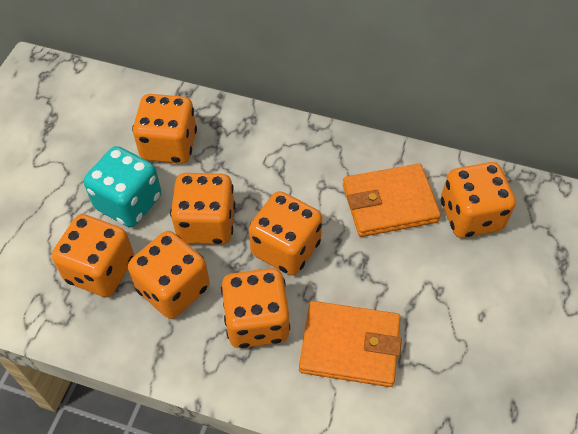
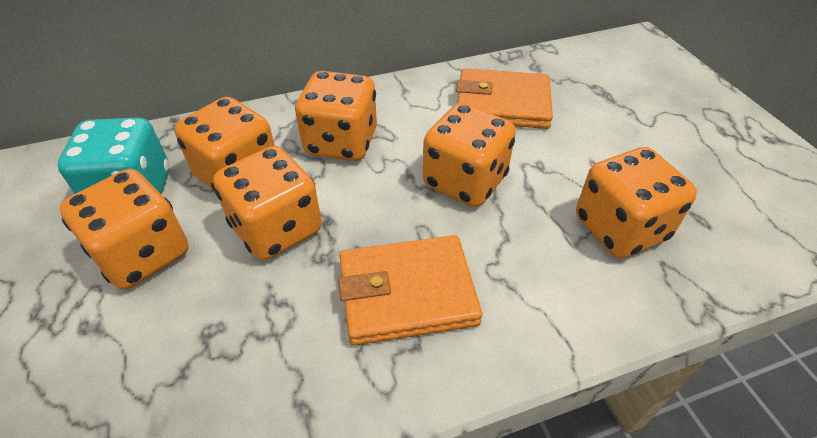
orange dice: [52,214,134,297] [128,231,210,319] [132,94,197,164] [170,173,235,245] [221,268,290,348] [249,191,322,275] [441,162,516,238] = 7 -> [60,169,189,289] [174,97,275,190] [213,146,322,260] [295,71,377,161] [423,103,516,207] [576,147,697,258] = 6

